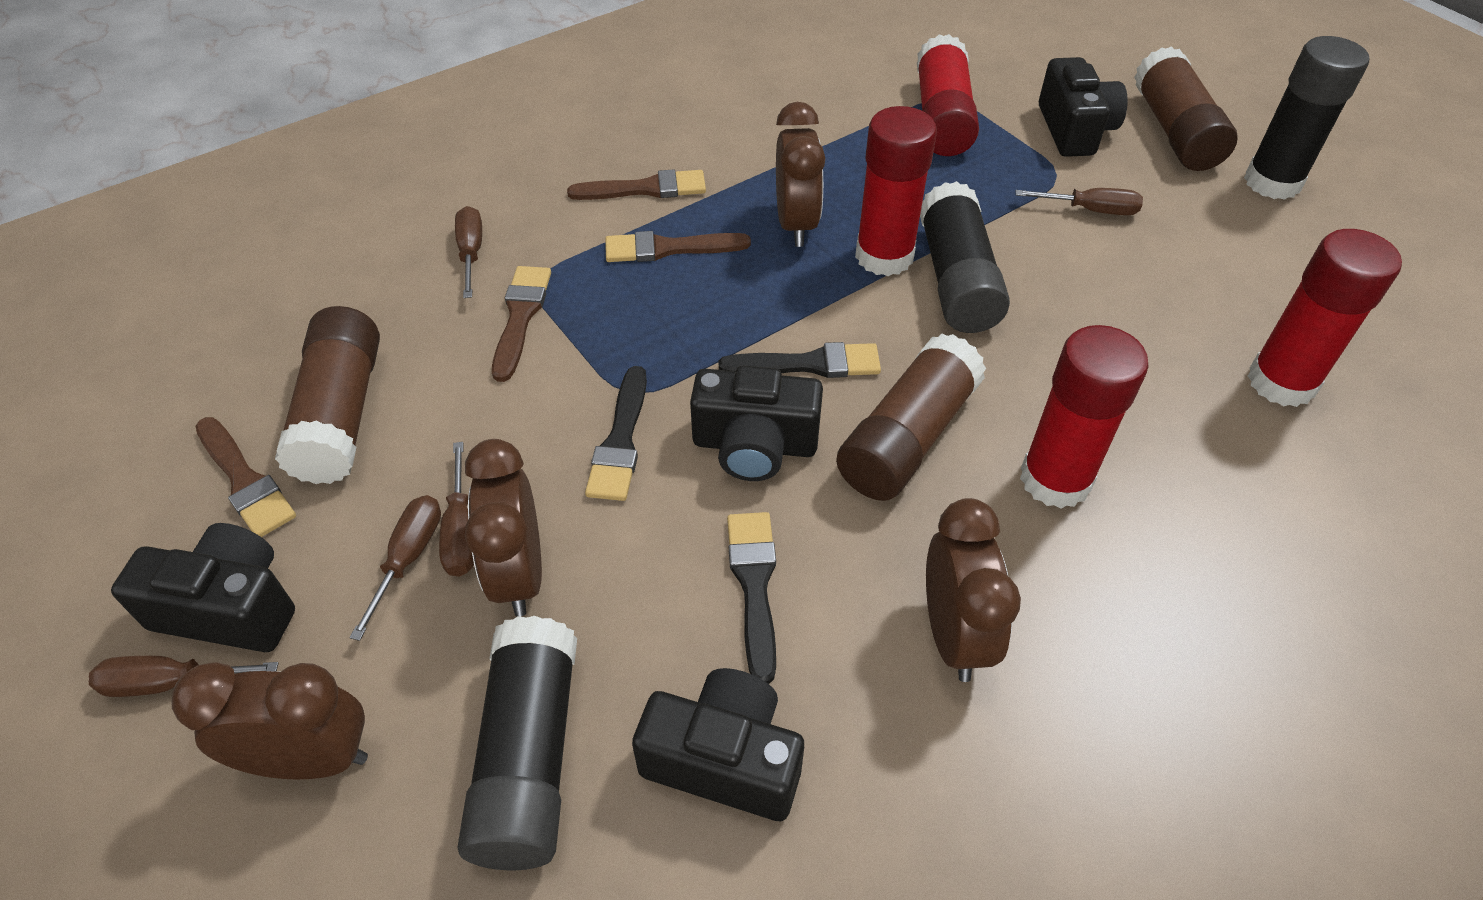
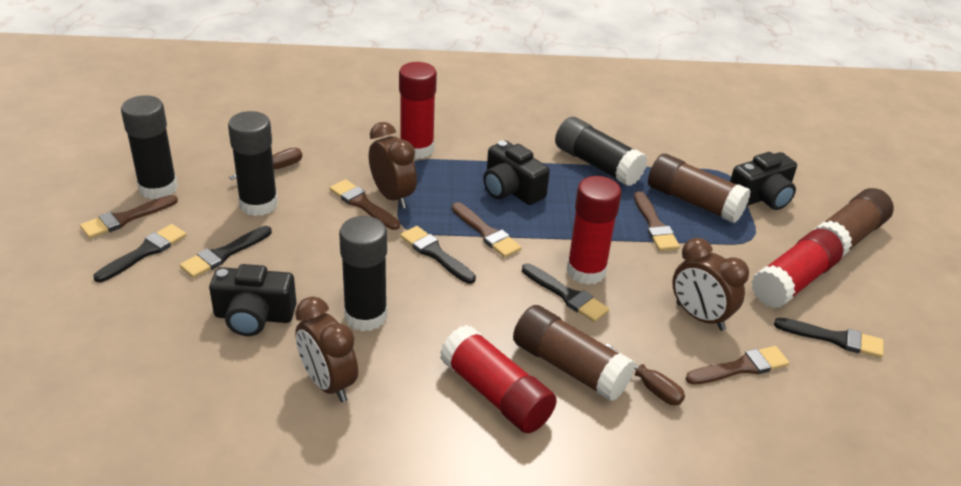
black brush: [585,366,647,501] [719,342,881,378] [727,512,776,684] = 3 -> [94,224,186,282] [180,226,272,278] [400,226,476,284] [522,264,609,322] [774,318,883,358] = 5
black camera: [111,523,295,652] [632,668,804,821] [690,365,823,481] [1039,57,1128,157] = 4 -> [209,264,297,336] [483,141,550,205] [730,152,797,210] = 3
black glue stick: [457,616,577,870] [920,181,1010,333] [1244,36,1369,200] = 3 -> [121,95,178,199] [228,111,278,216] [339,216,387,332] [555,117,647,186] = 4
brown brush: [195,417,296,537] [492,266,551,382] [567,169,706,200] [605,231,751,262] = 4 -> [80,195,178,239] [330,179,400,230] [452,202,522,258] [634,191,680,251] [686,346,789,385] = 5
brown clock: [171,662,368,780] [465,439,542,617] [776,102,825,247] [926,498,1021,682] = 4 -> [295,297,358,402] [369,122,417,209] [672,238,749,331] = 3
brown screwdriver: [89,656,278,697] [349,495,441,641] [439,442,474,577] [455,206,482,298] [1016,188,1143,215] = 5 -> [229,148,302,180] [605,343,685,405] = 2

